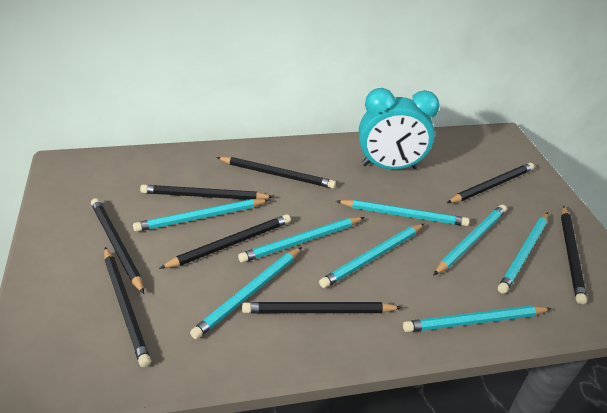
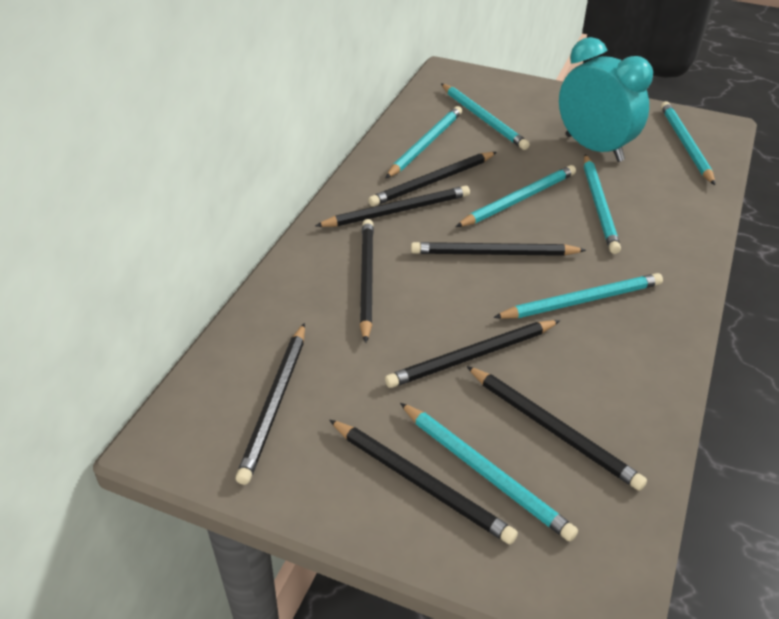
turquoise pencil: [133,199,269,232] [190,247,302,339] [238,217,364,263] [319,224,424,288] [336,200,469,226] [403,305,552,332] [434,205,507,275] [498,212,548,294] = 8 -> [386,106,462,178] [400,403,578,541] [441,84,530,150] [456,165,576,227] [493,273,663,319] [584,154,621,254] [661,101,715,185] = 7

